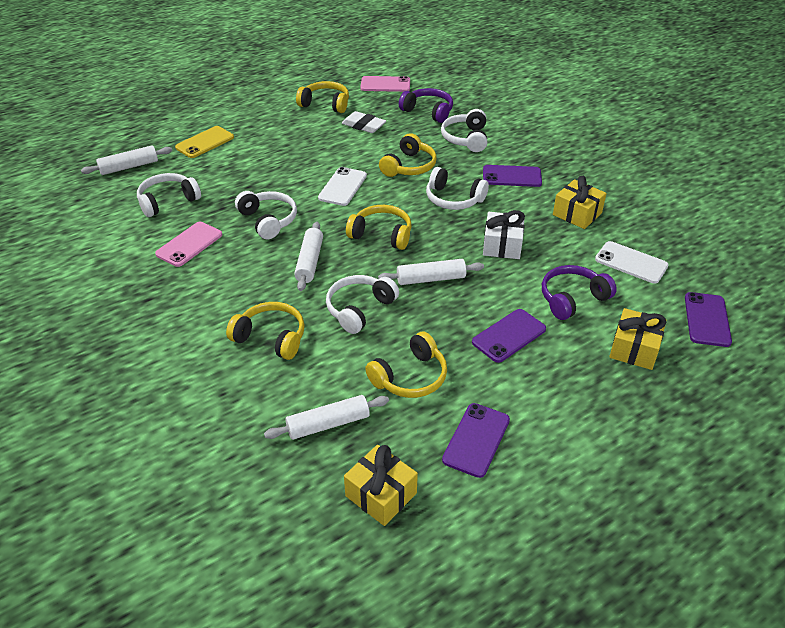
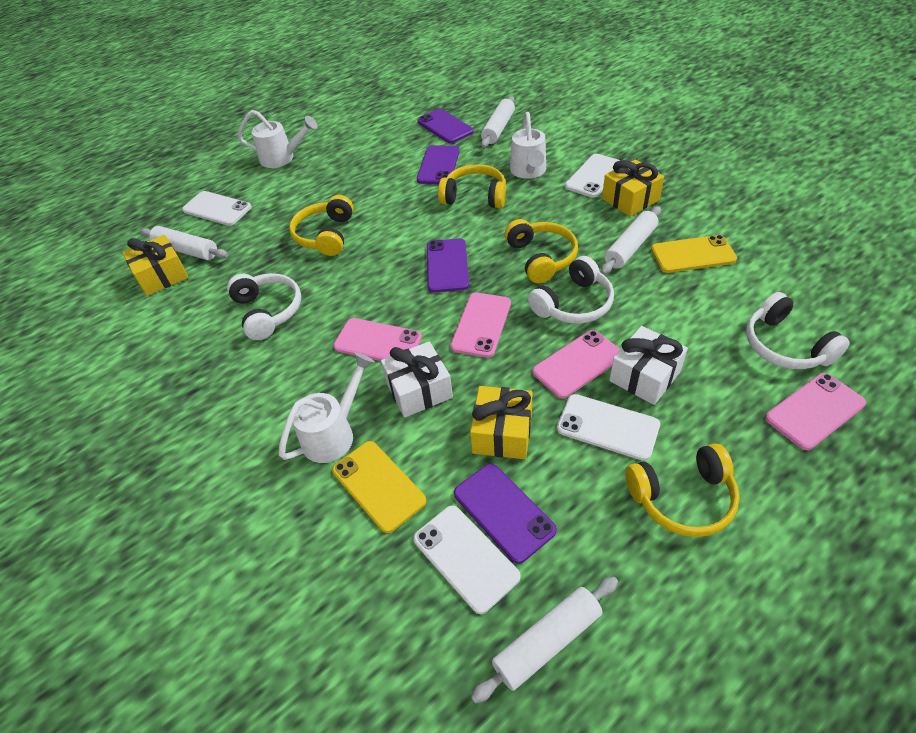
pink phone: [155,222,222,267] [360,76,410,92] = 2 -> [333,318,422,361] [450,292,511,358] [533,330,620,398] [765,373,866,450] = 4
purple headphones: [399,88,453,123] [542,265,617,320] = 2 -> none = 0
white eraser: [342,111,386,133] = 1 -> none = 0
white gift: [483,210,525,259] = 1 -> [381,342,453,418] [609,326,688,405] = 2
white headphones: [137,173,201,217] [235,191,297,239] [326,275,399,334] [426,167,489,210] [441,109,487,152] = 5 -> [227,273,301,340] [528,256,614,324] [746,292,850,369] = 3
white phone: [318,167,367,206] [595,241,669,284] = 2 -> [182,191,252,226] [413,505,520,614] [557,394,660,461] [565,154,620,198] = 4
white watering can: none = 0 -> [238,110,318,168] [279,353,375,463] [510,112,546,179] = 3
yellow headphones: [226,302,305,360] [296,81,349,113] [346,205,412,250] [365,332,447,398] [379,133,437,177] = 5 -> [289,195,354,256] [438,164,506,208] [505,219,578,283] [625,443,740,537] = 4
yellow phone: [175,126,234,158] = 1 -> [332,441,426,533] [651,235,737,273] = 2

